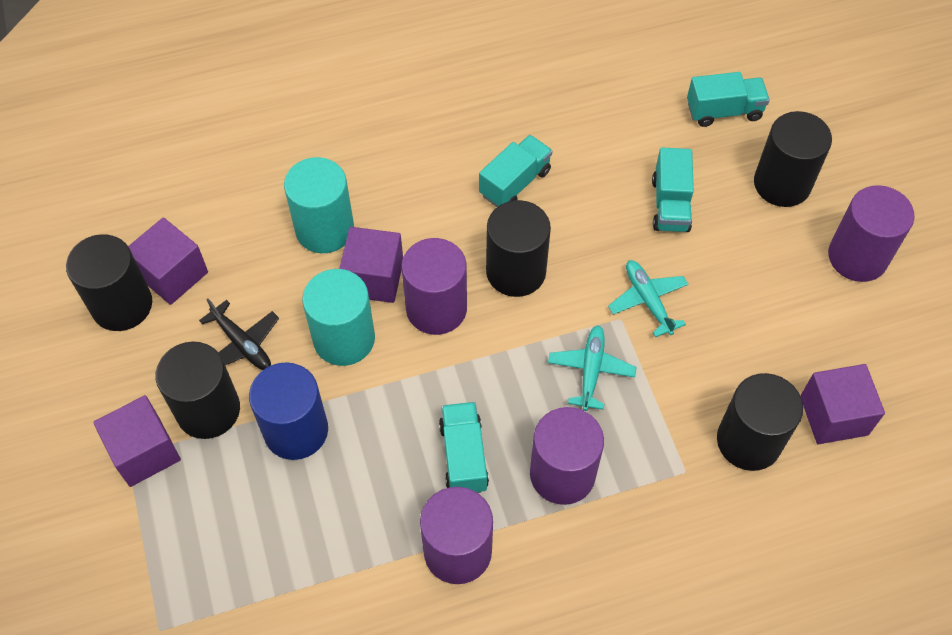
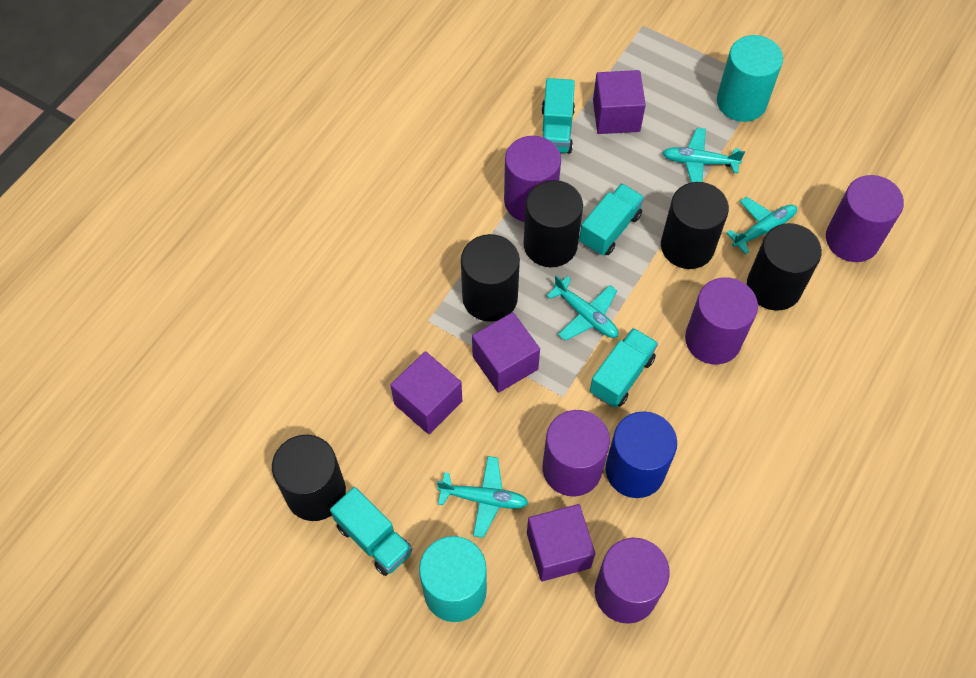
black plane: [199,299,279,370] = 1 -> none = 0
purple cylinder: [401,238,467,335] [420,487,493,584] [530,407,604,505] [828,185,915,282] = 4 -> [504,136,561,222] [543,410,610,496] [595,538,670,624] [685,277,758,364] [826,175,904,262] = 5
turquoise plane: [548,325,637,411] [608,260,688,337] = 2 -> [437,456,528,538] [547,275,618,341] [662,128,745,182] [726,197,797,254] = 4

